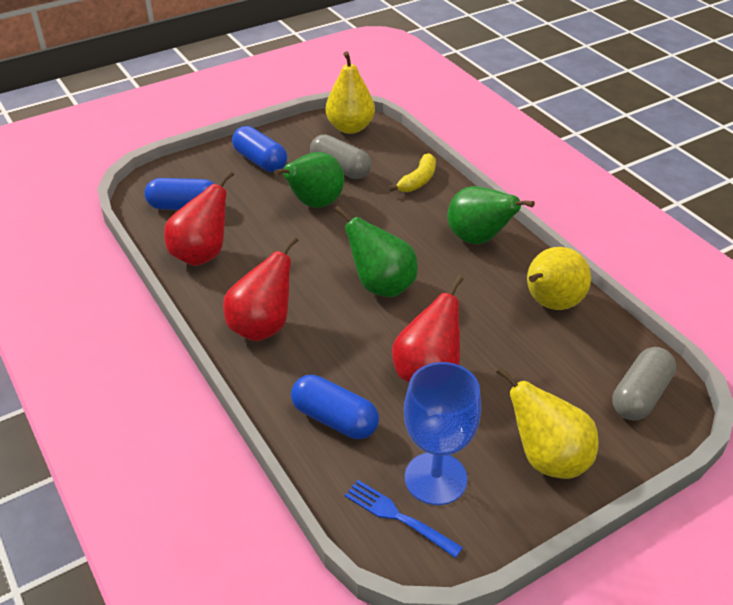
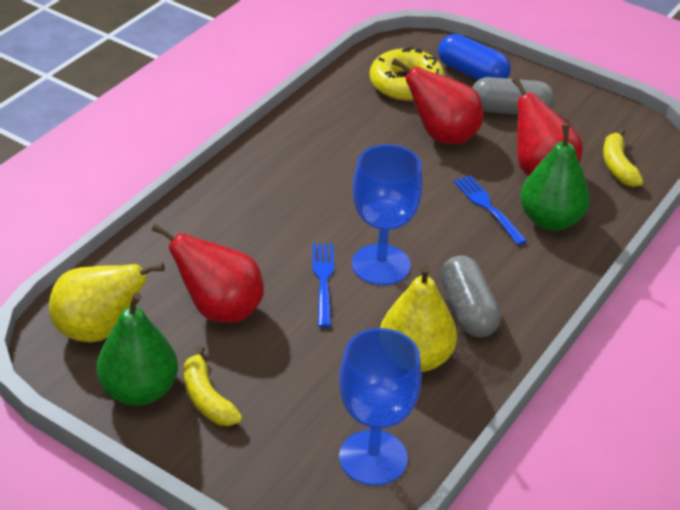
blue capsule: [144,178,215,210] [232,126,287,172] [291,375,379,439] = 3 -> [438,34,511,80] = 1
blue fork: [344,480,463,558] = 1 -> [312,244,334,327] [454,176,527,245] = 2
blue goblet: [404,362,481,505] = 1 -> [339,328,422,486] [352,144,423,285] = 2
green pear: [274,152,344,208] [334,206,418,297] [447,186,535,244] = 3 -> [96,293,178,406] [520,124,590,231] = 2
yellow banana: [389,153,436,192] = 1 -> [184,346,242,426] [603,129,643,187] = 2
yellow donut: none = 0 -> [370,47,445,101] = 1
yellow pear: [325,51,375,134] [496,367,599,479] [527,247,591,310] = 3 -> [49,263,165,342] [380,265,457,372] = 2

